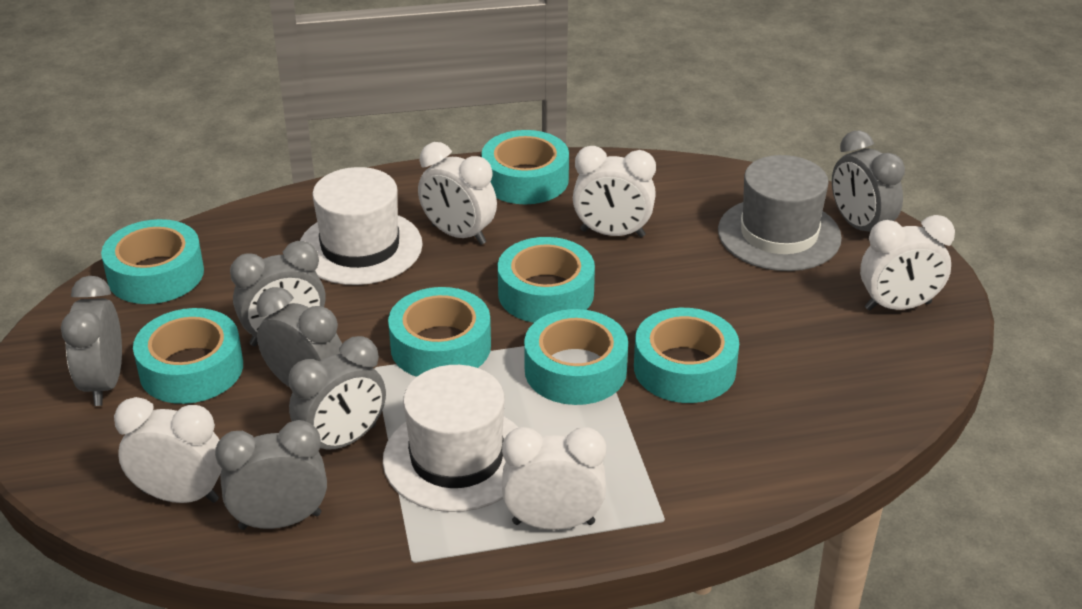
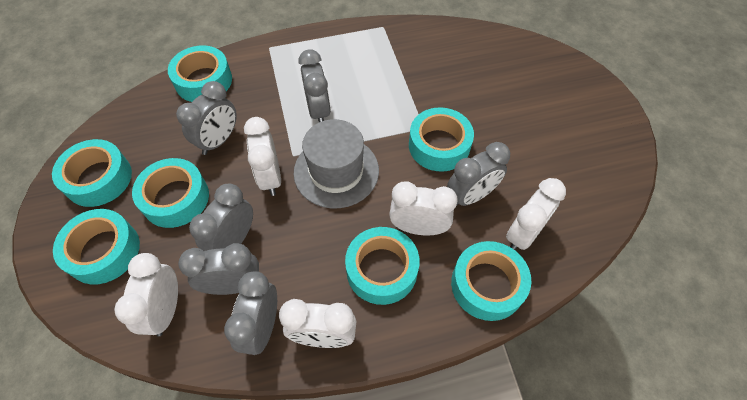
white hat: [300,167,423,285] [383,365,518,512] = 2 -> none = 0

